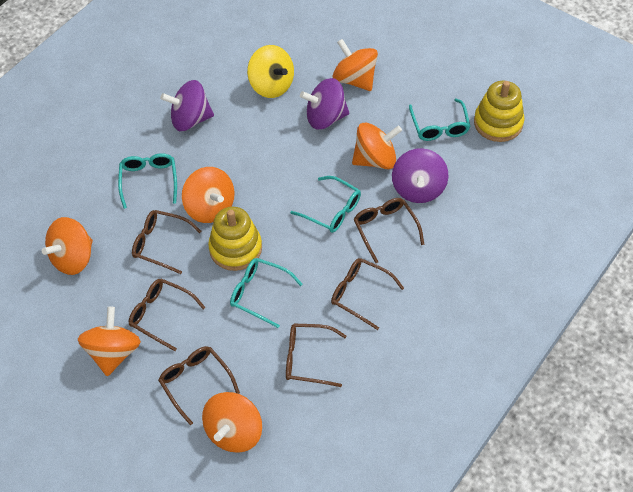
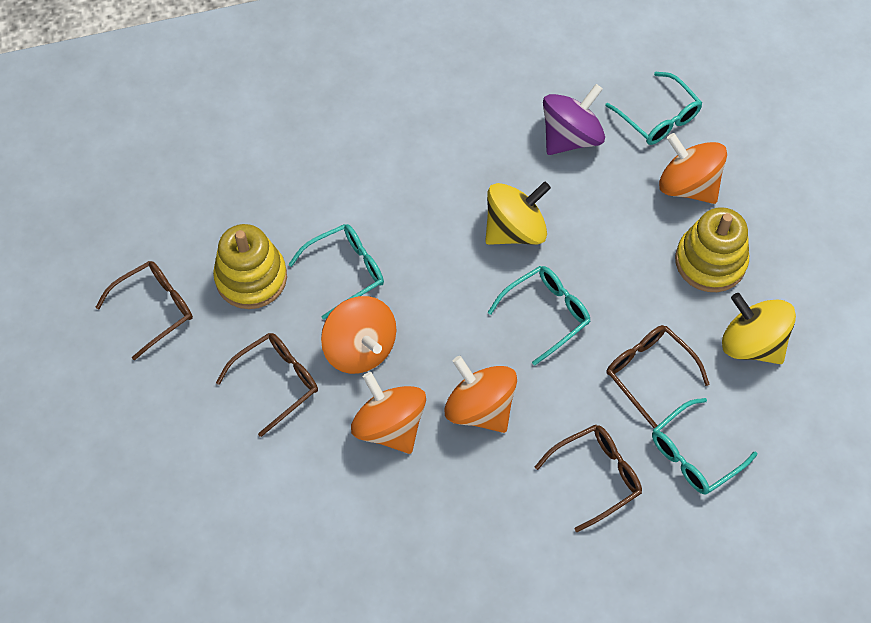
brown glasses: [128,279,205,351] [132,210,202,274] [158,346,240,425] [286,324,346,387] [331,258,404,330] [353,198,424,263] = 6 -> [95,261,193,360] [216,333,318,437] [535,424,642,532] [606,325,710,428] = 4
orange spinning top: [42,217,93,275] [78,307,141,376] [182,167,235,223] [202,392,262,453] [333,39,378,91] [352,122,402,169] = 6 -> [321,296,396,374] [351,372,426,454] [444,356,517,433] [659,133,727,204] = 4
purple spinning top: [160,80,214,131] [300,78,349,130] [392,148,448,203] = 3 -> [543,84,605,155] = 1
yellow spinning top: [247,45,294,98] = 1 -> [485,181,551,245] [722,293,796,364] = 2

